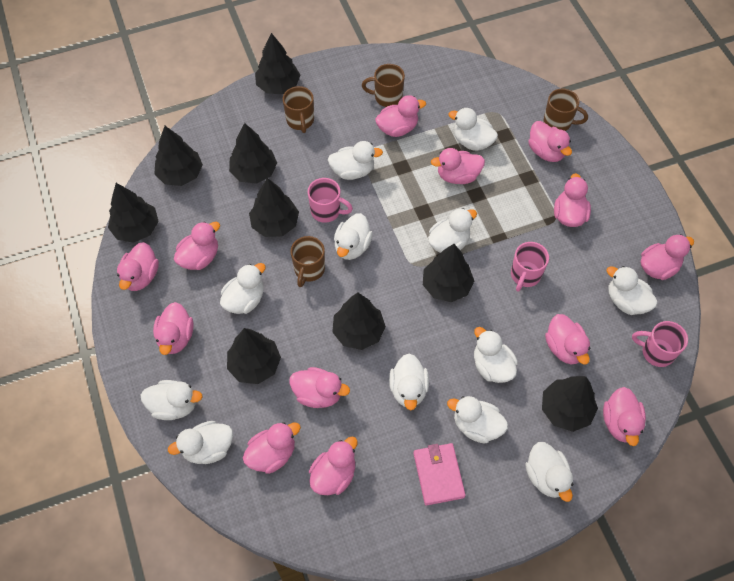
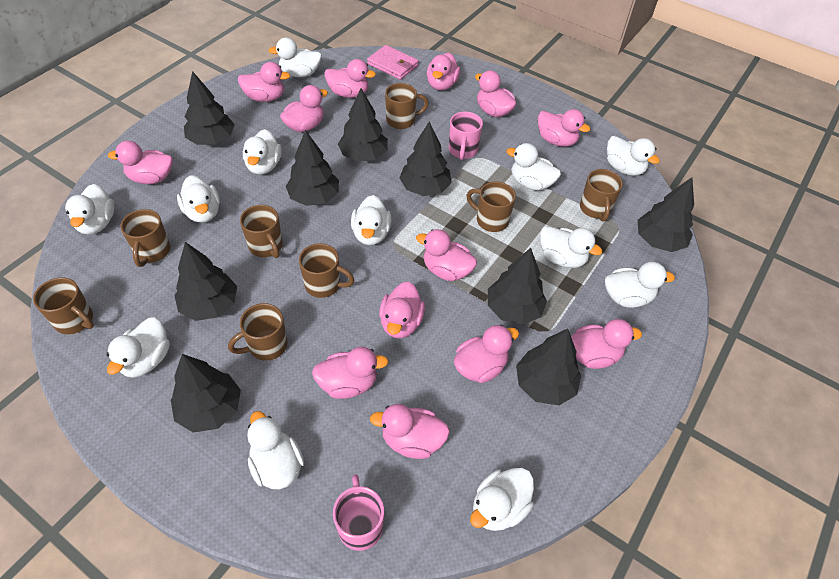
brown mug: [283,86,314,133] [291,236,325,287] [362,64,405,107] [544,89,588,131] = 4 -> [33,277,94,334] [120,209,170,267] [228,303,287,361] [240,205,283,258] [299,243,354,298] [385,83,429,129] [467,181,516,232] [580,169,623,221] = 8
pink mug: [308,178,353,223] [511,242,549,292] [632,321,688,367] = 3 -> [333,474,384,551] [449,111,483,160] = 2

